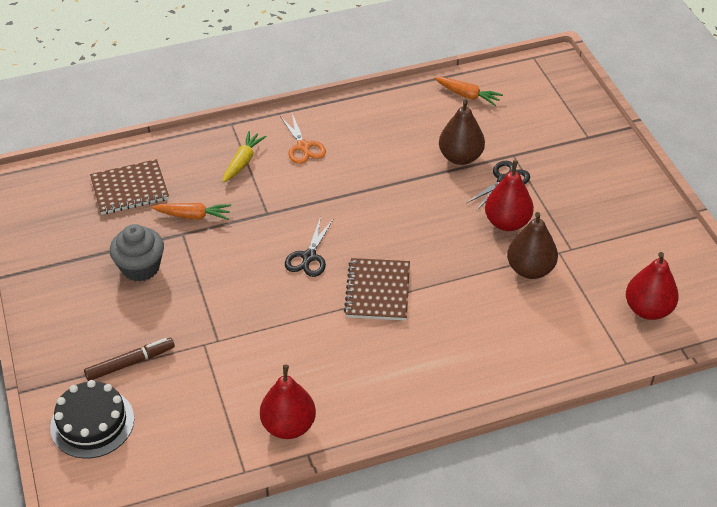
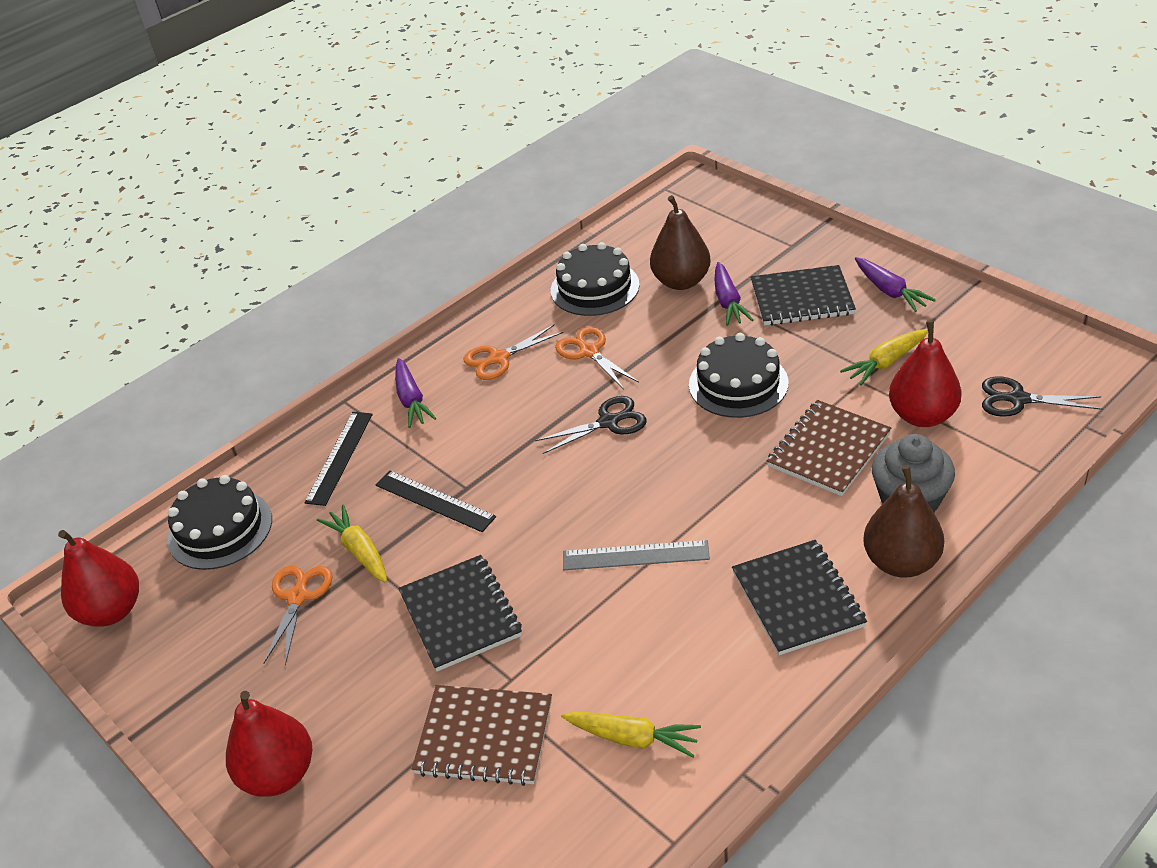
black cake: [50,380,134,459] = 1 -> [167,475,272,570] [551,242,640,316] [689,333,788,418] = 3
black notebook: none = 0 -> [398,555,522,672] [732,540,867,655] [751,265,856,325] = 3
black ruler: none = 0 -> [304,412,373,506] [376,470,496,532] = 2
brown marker: [84,338,175,381] = 1 -> none = 0
grey ruler: none = 0 -> [563,540,710,570] = 1
orange carrot: [152,203,231,220] [434,77,503,106] = 2 -> none = 0
orange scissors: [280,114,326,164] = 1 -> [263,566,333,666] [463,324,564,380] [555,327,639,389] = 3
purple carrot: none = 0 -> [395,358,437,428] [714,262,753,326] [855,257,936,312] = 3
yellow carrot: [223,131,267,182] = 1 -> [317,505,387,583] [561,711,701,758] [840,329,928,386] = 3

